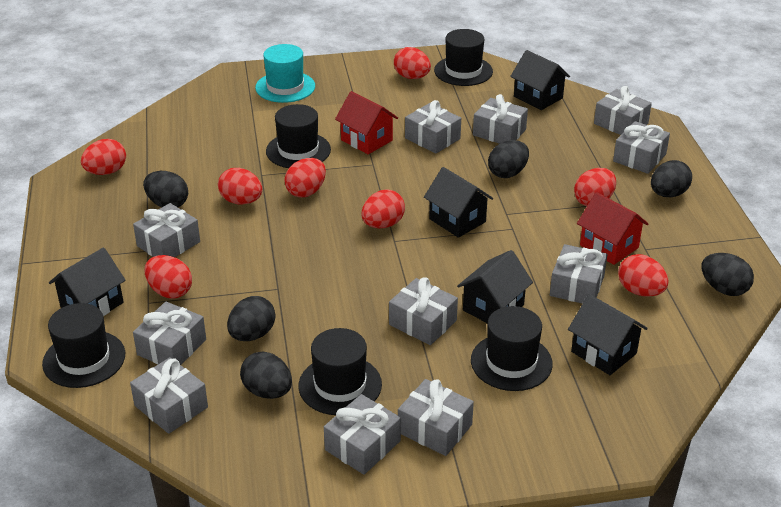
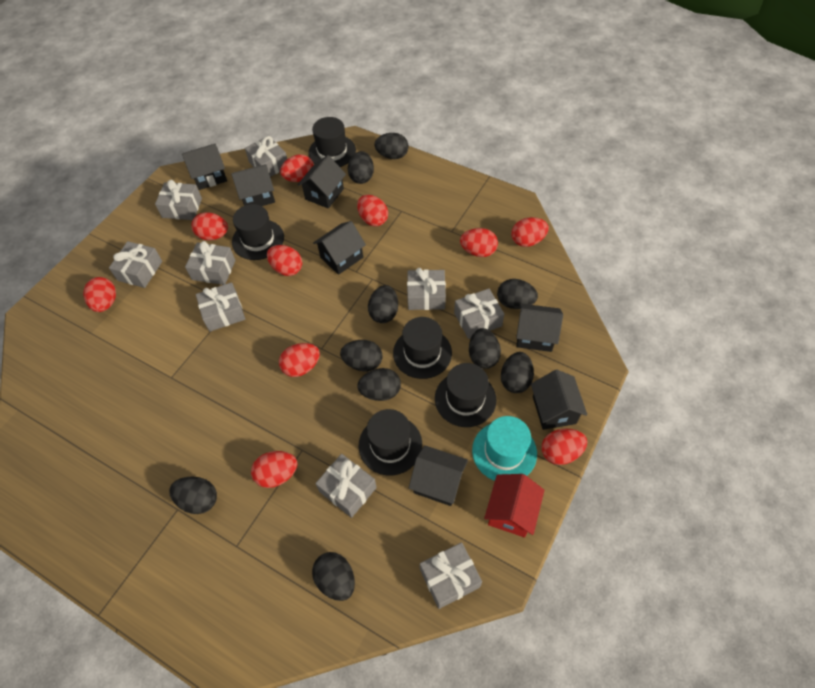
black egg: [143,171,188,207] [227,296,275,341] [240,351,292,399] [488,140,529,178] [651,160,692,197] [701,253,754,296] = 6 -> [169,477,217,514] [312,552,355,601] [340,340,382,372] [348,151,374,184] [357,368,401,401] [368,285,398,323] [374,133,409,159] [469,328,501,369] [497,279,538,309] [501,352,534,393] = 10
black house: [49,248,126,316] [424,167,493,238] [457,250,533,323] [510,50,570,110] [568,294,648,375] = 5 -> [182,144,227,190] [231,164,275,206] [298,155,346,208] [313,221,366,275] [409,445,468,506] [516,304,563,352] [531,370,587,430] = 7
grey gift: [130,357,208,434] [133,203,200,257] [133,302,206,365] [324,394,401,475] [389,278,458,345] [398,379,474,456] [405,100,461,154] [473,94,528,144] [550,244,607,304] [594,86,652,135] [613,121,670,174] = 11 -> [109,241,162,288] [155,180,202,220] [185,241,235,285] [196,282,245,332] [245,136,287,177] [315,454,377,518] [407,268,446,310] [420,542,482,609] [454,289,504,339] = 9
red egg: [81,139,126,175] [145,255,192,298] [218,168,262,205] [284,158,326,198] [361,190,405,228] [394,47,431,79] [574,168,616,206] [618,254,669,297] = 8 -> [83,277,116,312] [191,212,228,240] [251,451,298,488] [267,245,302,276] [279,343,320,377] [280,154,314,182] [357,195,388,227] [460,228,498,257] [511,217,549,247] [541,429,587,465] = 10
red house: [335,91,398,154] [577,192,649,265] = 2 -> [484,474,545,537] = 1

